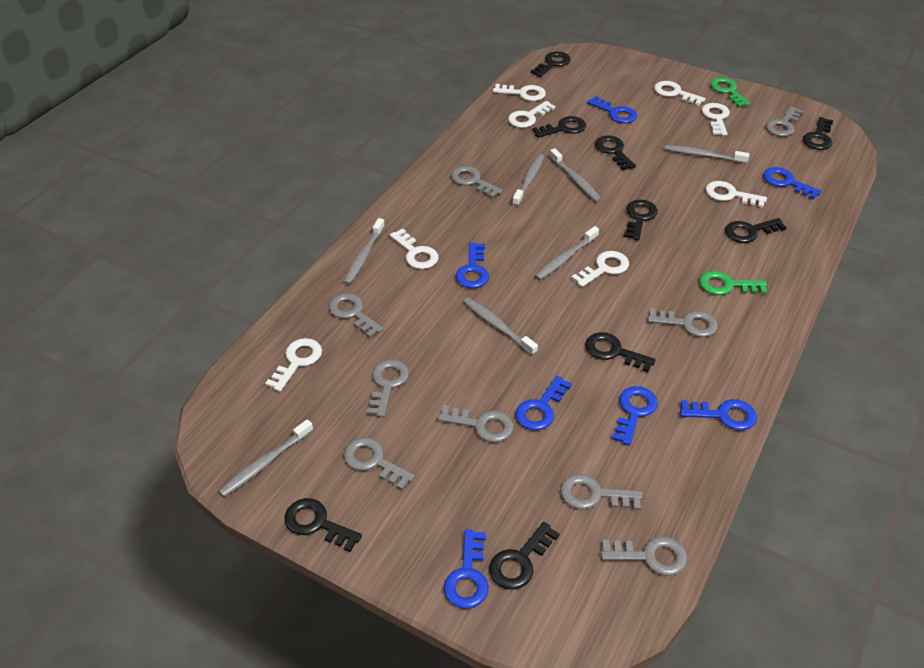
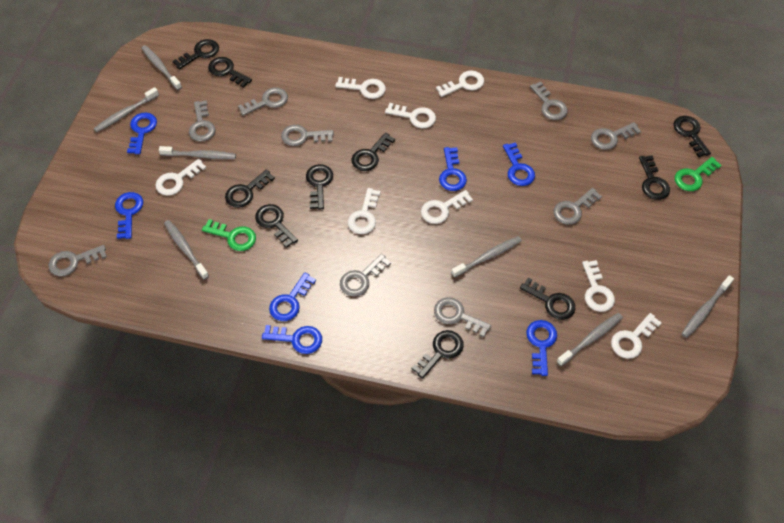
black key: [284,498,362,552] [489,522,560,590] [530,51,571,77] [532,116,586,138] [585,332,656,372] [595,136,636,170] [624,200,658,240] [725,218,787,243] [803,117,833,150] = 9 -> [173,39,219,70] [208,57,252,88] [225,169,275,208] [255,204,298,248] [306,164,333,210] [351,133,395,171] [412,330,464,379] [520,277,575,320] [639,155,670,200] [673,116,711,157] = 10

